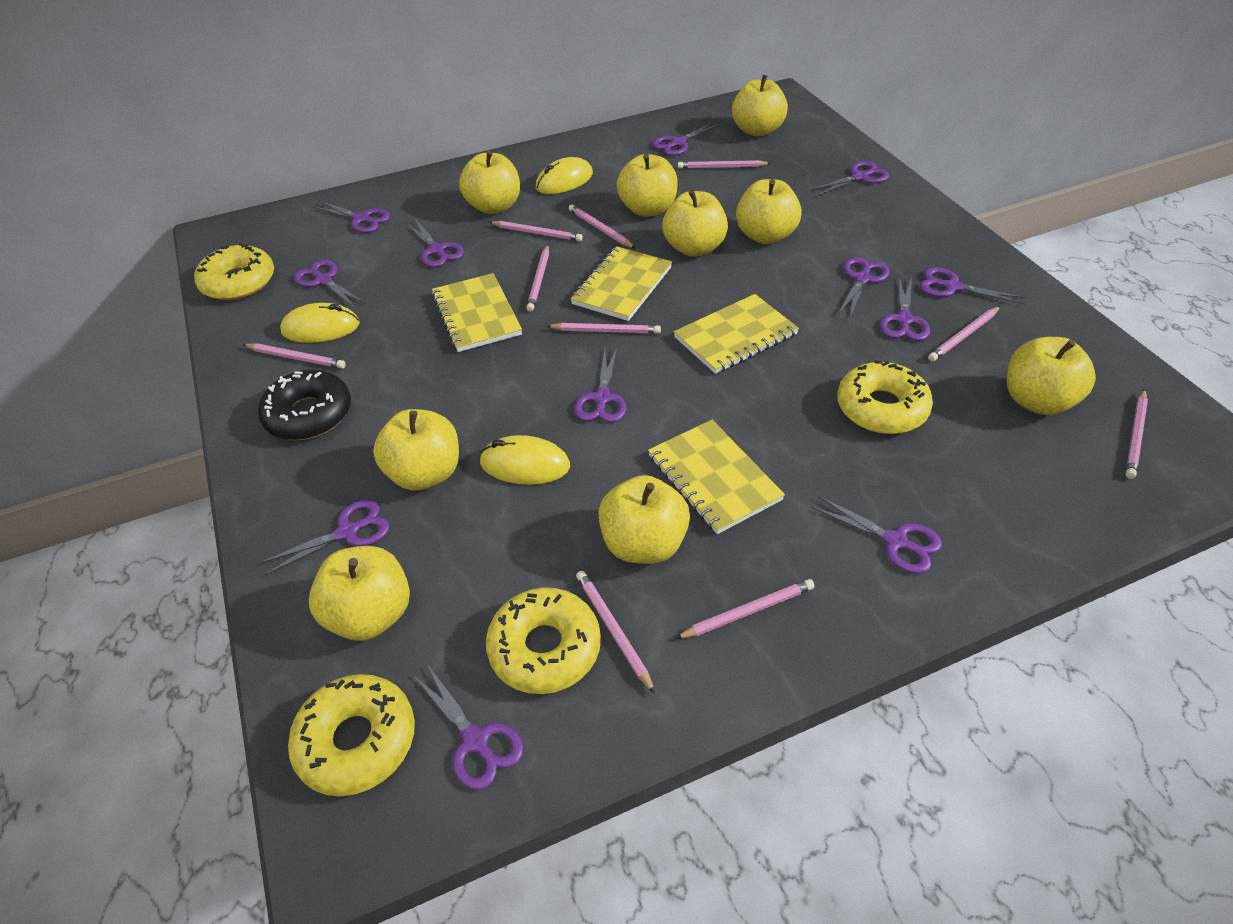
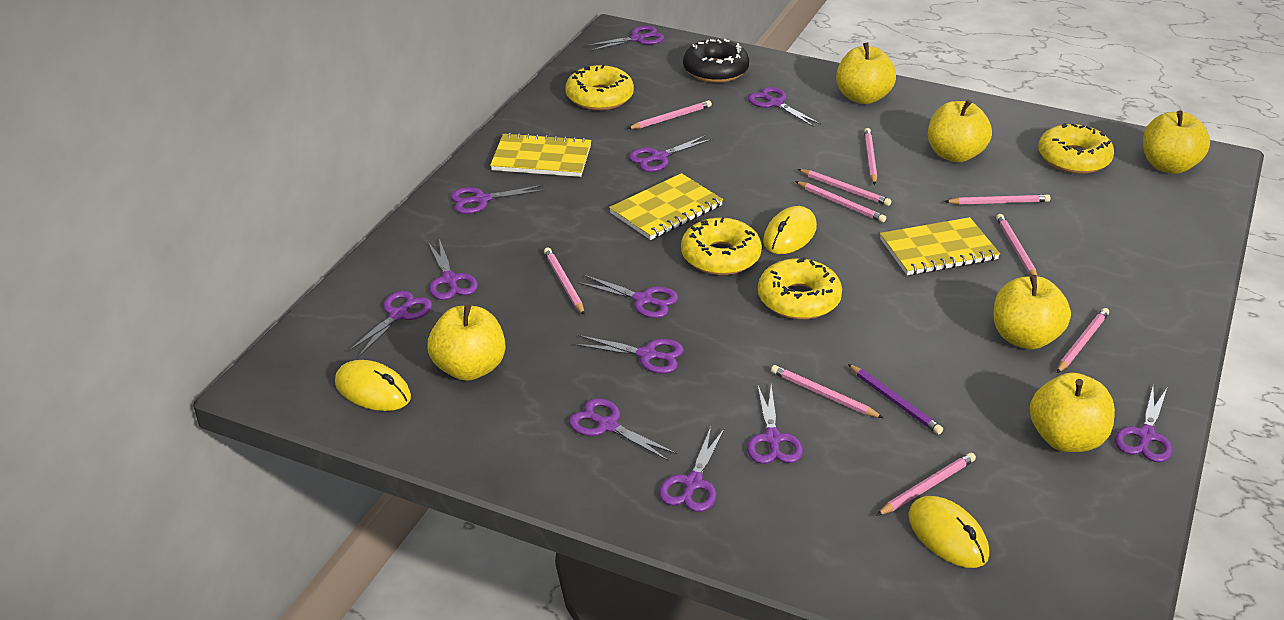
purple pencil: none = 0 -> [848,364,943,435] = 1
yellow apple: [309,546,410,641] [373,409,459,491] [459,151,520,214] [598,475,690,564] [617,154,678,217] [662,190,728,257] [732,75,788,137] [736,179,802,244] [1007,337,1096,415] = 9 -> [427,304,505,381] [836,43,896,104] [928,99,992,162] [993,275,1071,349] [1030,373,1115,452] [1143,110,1210,174] = 6
yellow notebook: [432,273,522,352] [571,246,672,321] [648,420,785,534] [674,294,799,374] = 4 -> [490,132,591,177] [609,173,723,240] [880,217,1000,275] = 3

